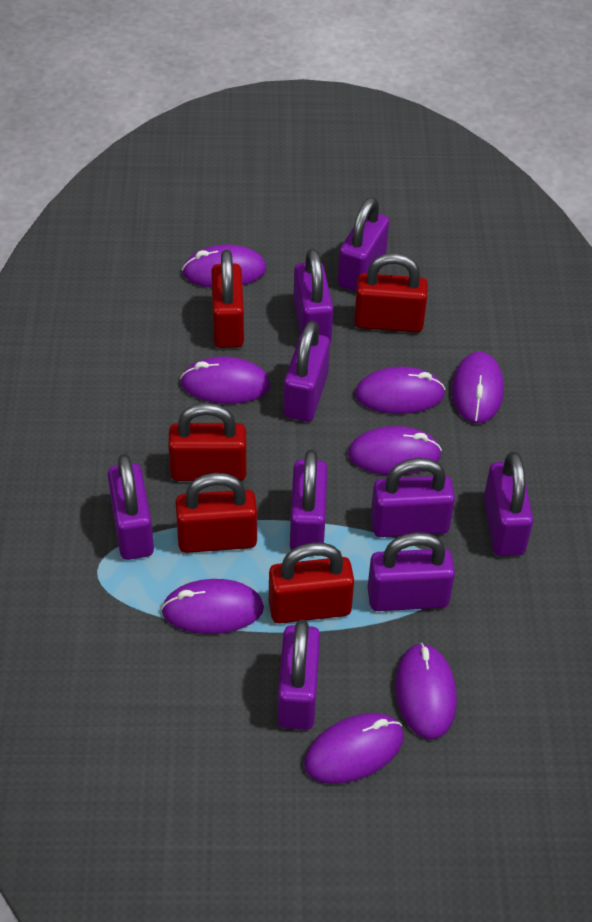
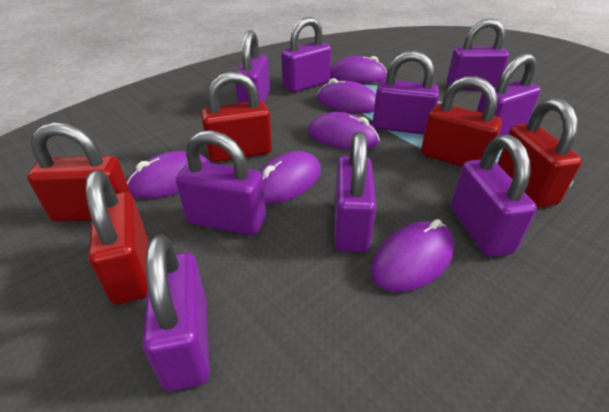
purple mouse: [161,579,264,634] [180,357,271,404] [182,244,266,288] [304,713,404,784] [348,426,442,475] [355,367,445,414] [395,642,457,740] [452,352,504,423] = 8 -> [127,151,210,199] [259,151,321,204] [308,112,380,150] [317,78,376,113] [330,56,387,83] [370,219,455,292] = 6

